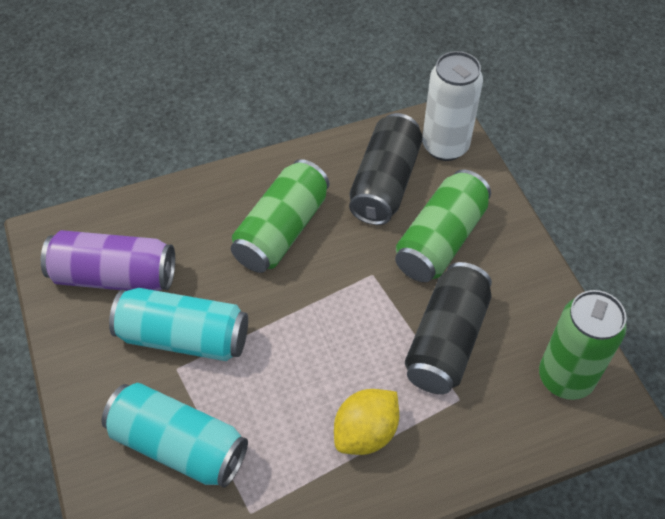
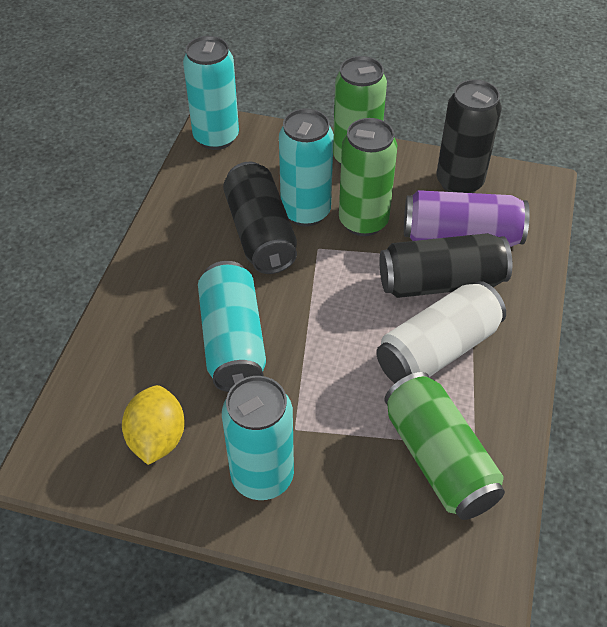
black can: [349,113,423,225] [405,262,492,394] = 2 -> [223,162,297,274] [379,233,512,298] [437,79,501,193] = 3
turquoise can: [101,383,248,488] [109,288,248,361] = 2 -> [183,36,239,150] [198,261,266,392] [222,376,294,500] [279,109,334,226] = 4

